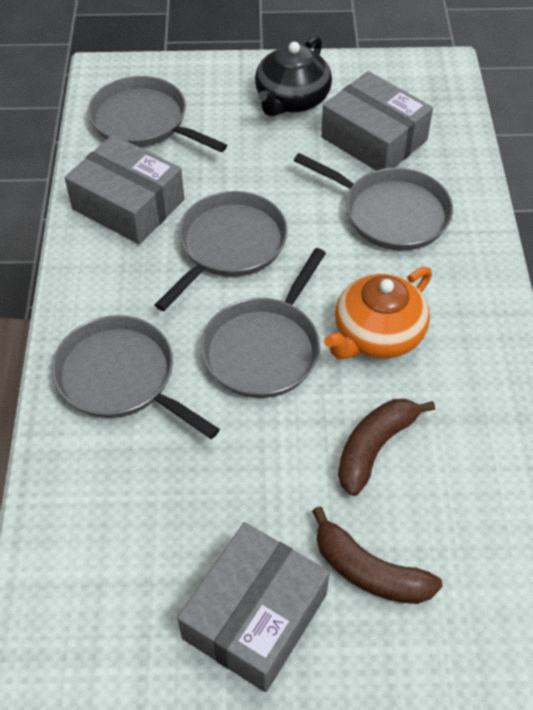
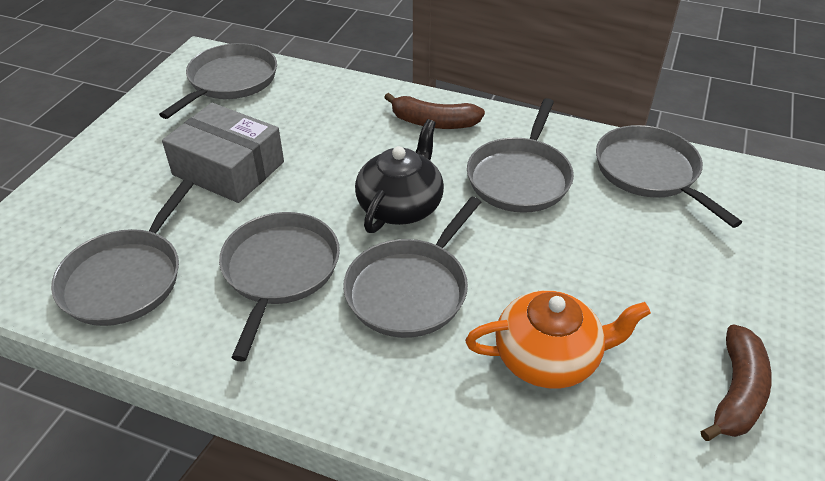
grey box: [65,135,184,244] [177,522,330,692] [321,71,433,170] = 3 -> [162,103,284,203] = 1
grey pan: [52,315,220,439] [88,76,227,152] [155,191,288,311] [201,248,326,398] [294,153,453,251] = 5 -> [51,180,194,326] [159,43,277,119] [219,212,340,361] [343,197,481,338] [467,98,574,213] [596,125,742,228] = 6

